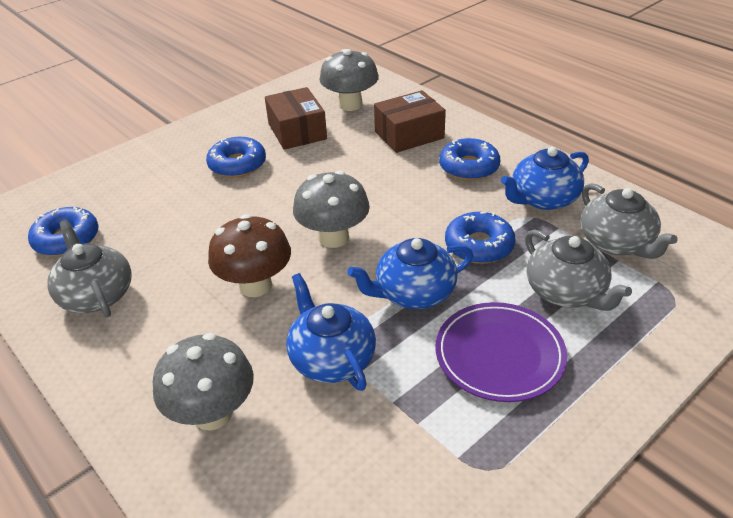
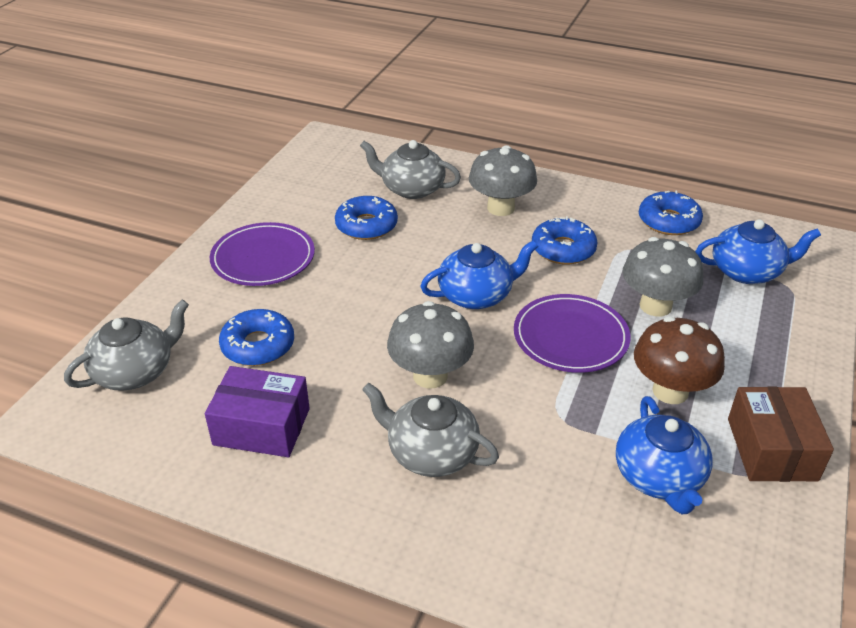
brown box: [265,87,327,150] [374,90,446,153] = 2 -> [728,386,834,482] = 1
purple box: none = 0 -> [205,366,310,457] = 1
purple plate: [435,302,567,402] = 1 -> [210,222,315,286] [514,294,630,373] = 2

